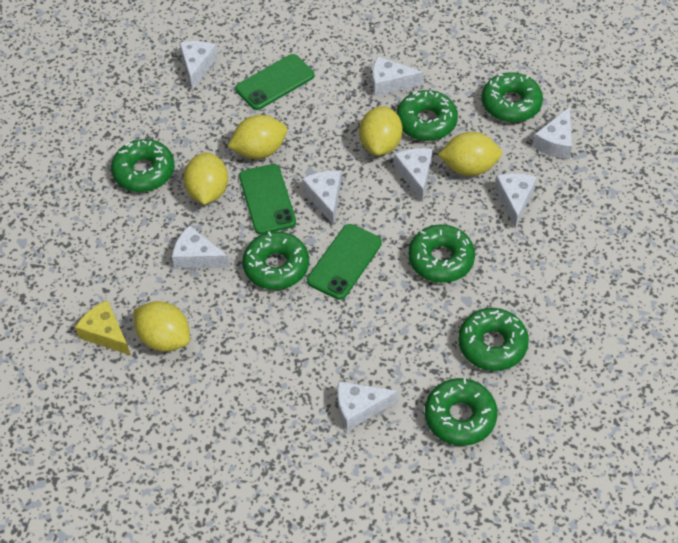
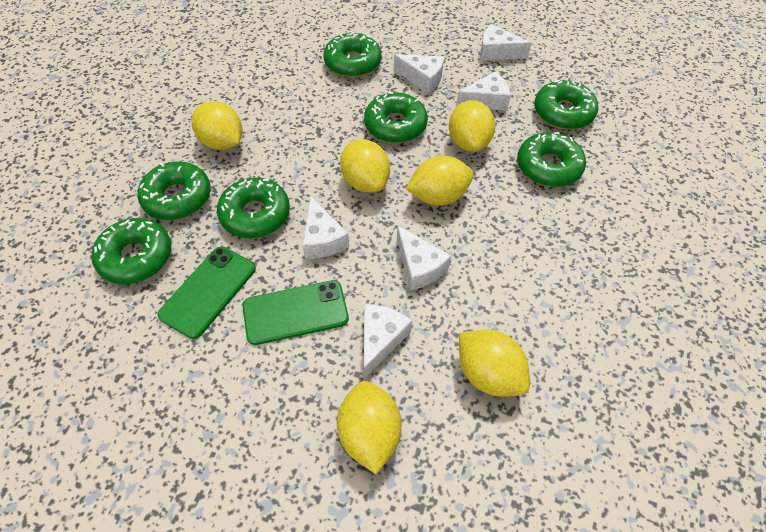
green phone: [235,54,314,110] [239,164,296,235] [307,224,382,300] = 3 -> [157,247,256,339] [243,280,349,345] = 2
white cheese: [172,225,230,269] [179,41,218,90] [302,170,341,225] [337,381,398,431] [373,56,423,96] [394,148,433,202] [495,173,537,228] [533,107,572,159] = 8 -> [302,196,349,259] [364,304,412,379] [394,54,444,94] [397,226,451,290] [456,71,511,111] [480,24,532,61] = 6
yellow cheese: [75,300,131,355] = 1 -> none = 0
yellow lemon: [134,301,190,352] [183,152,228,205] [228,115,287,159] [359,106,403,156] [438,132,502,176] = 5 -> [192,101,243,150] [337,381,402,474] [340,139,390,192] [406,156,474,206] [449,100,495,152] [459,330,530,397] = 6

